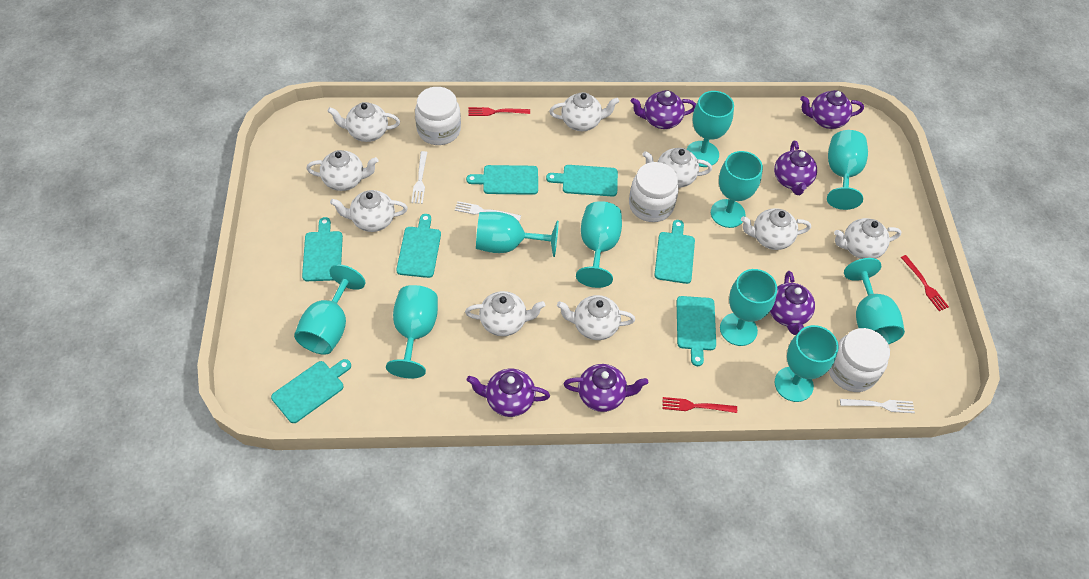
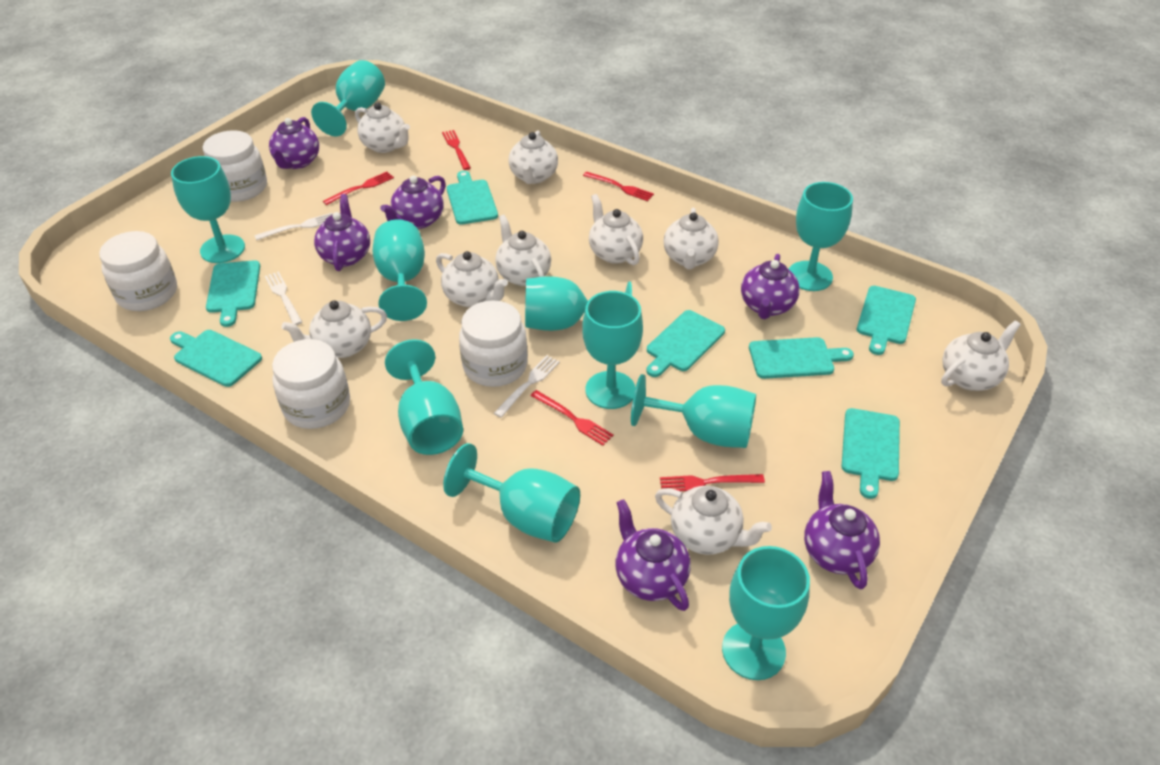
red fork: [468,107,530,116] [662,397,737,413] [901,255,949,311] = 3 -> [323,171,394,205] [442,130,471,170] [531,390,614,446] [583,172,654,201] [660,474,765,491] = 5
white jar: [415,87,461,145] [629,162,678,222] [828,328,890,392] = 3 -> [99,231,177,311] [203,130,267,202] [272,339,350,429] [459,300,528,387] = 4

